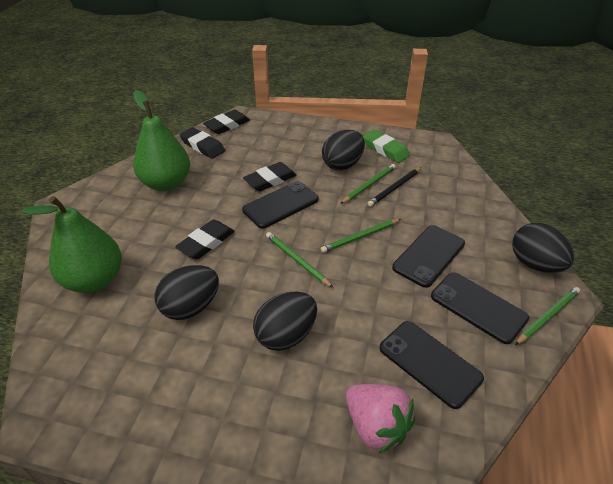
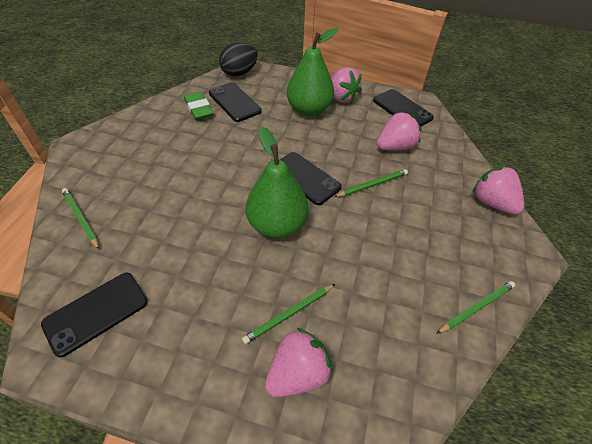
black egg: [154,265,219,320] [253,292,317,351] [322,130,365,170] [512,223,574,273] = 4 -> [219,42,257,77] = 1
black eraser: [175,219,235,259] [179,127,225,159] [203,110,250,134] [243,162,297,191] = 4 -> none = 0
black pencil: [367,167,421,207] = 1 -> none = 0
pink strawberry: [346,384,415,454] = 1 -> [265,328,333,397] [330,67,362,103] [377,112,421,151] [473,166,524,215] = 4

